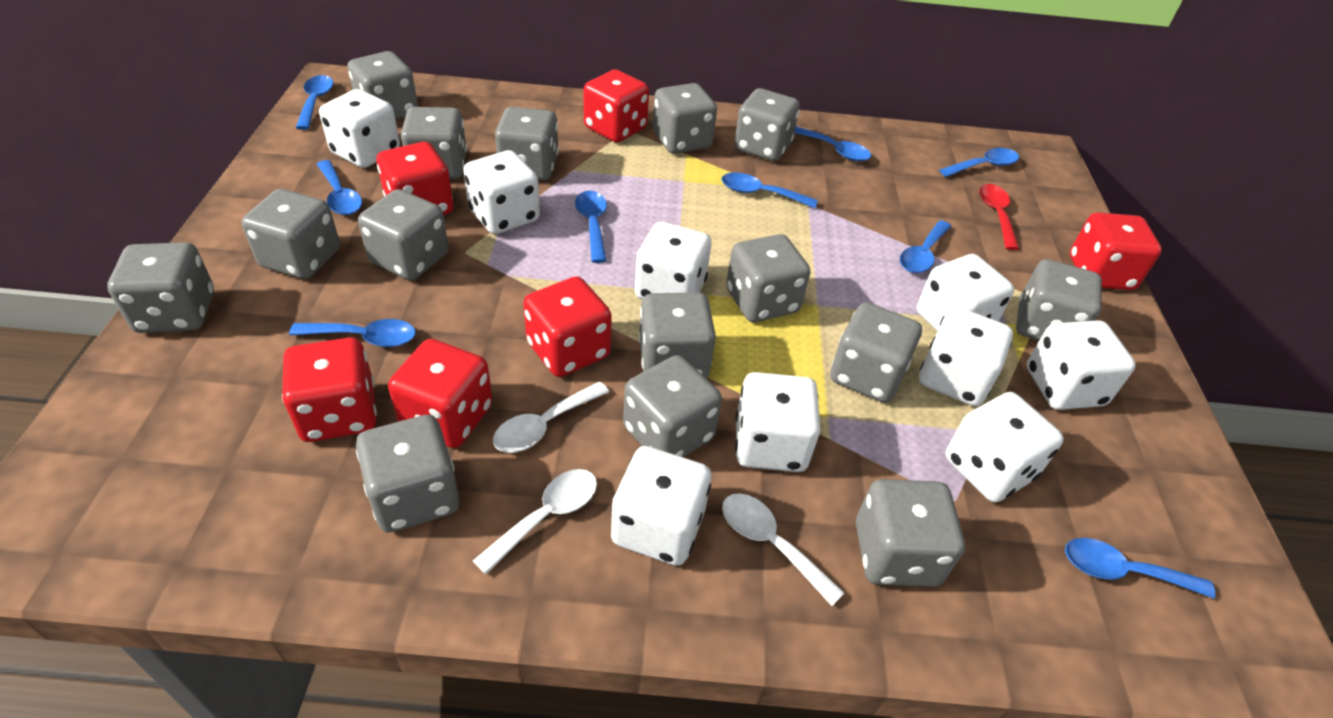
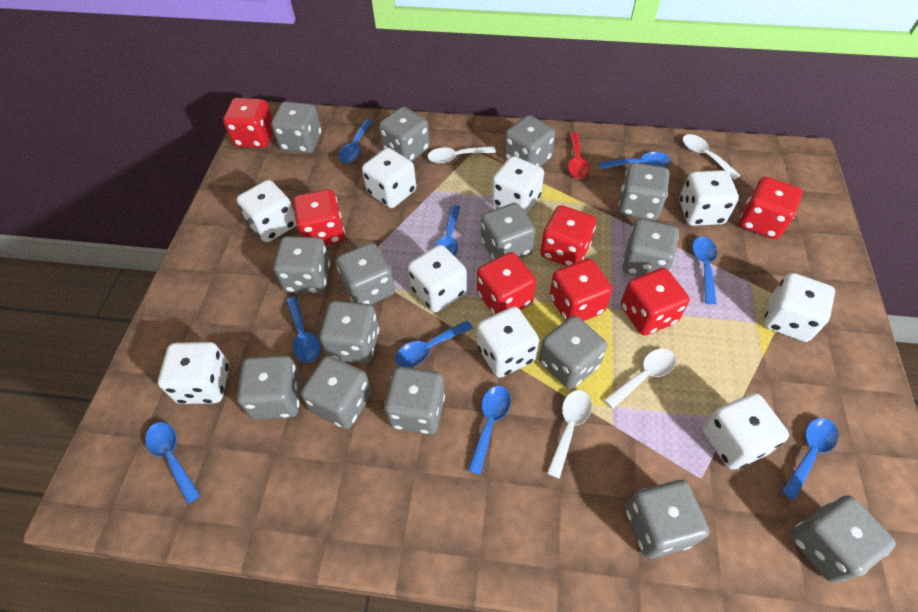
red dice: [282,337,377,442] [376,142,454,215] [388,339,493,448] [523,277,612,377] [584,69,649,142] [1070,212,1162,290] = 6 -> [223,98,273,148] [293,189,345,245] [477,252,536,315] [540,205,596,266] [549,258,613,321] [621,268,690,336] [739,177,803,239] = 7
white spoon: [473,469,597,575] [493,381,609,453] [722,493,844,606] = 3 -> [427,146,496,163] [547,390,592,479] [604,349,676,409] [682,134,741,180] = 4

